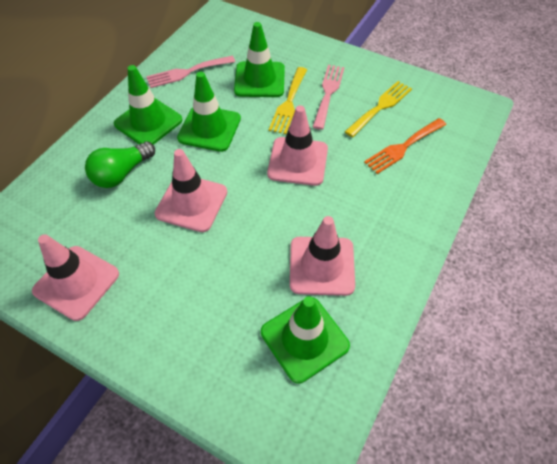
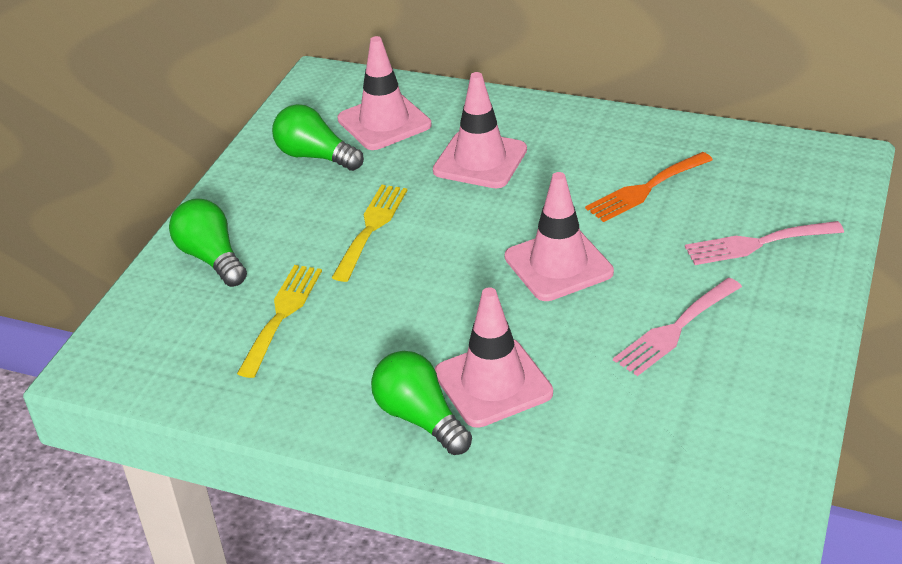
green light bulb: [85,142,155,188] = 1 -> [169,198,247,287] [272,104,364,171] [371,351,472,455] = 3
green traffic cone: [114,65,182,145] [177,72,241,152] [234,22,285,97] [261,296,350,384] = 4 -> none = 0

